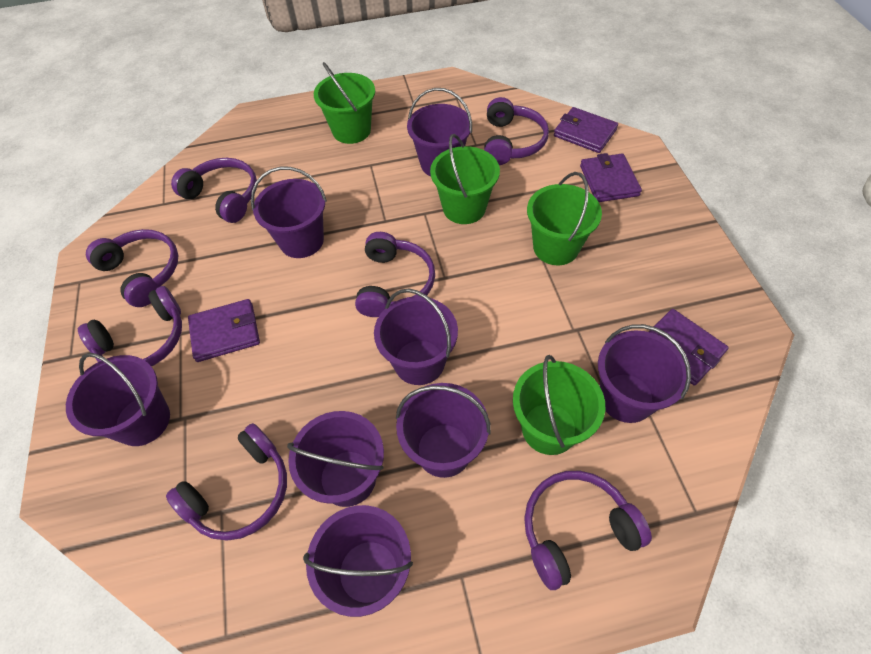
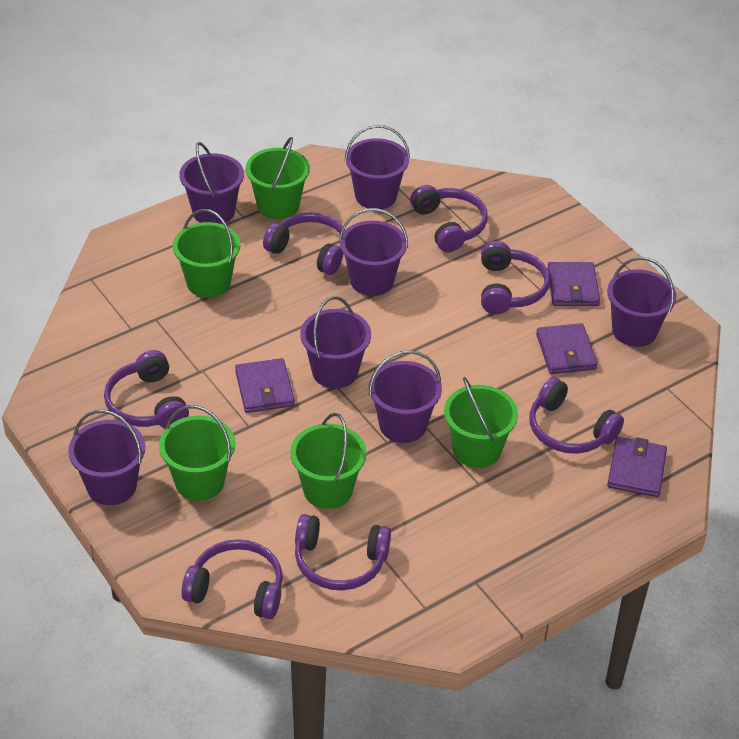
green bucket: [314,62,375,144] [430,134,500,224] [513,355,605,455] [527,172,602,265] = 4 -> [159,405,235,501] [173,209,241,298] [246,137,310,220] [290,413,367,509] [444,377,518,468] = 5
purple bucket: [66,353,170,446] [251,166,327,258] [287,411,384,507] [303,505,413,617] [374,289,458,385] [396,383,491,478] [407,88,472,176] [598,324,691,423] = 8 -> [68,410,145,505] [179,142,244,224] [300,296,371,388] [339,208,408,296] [345,125,410,209] [369,350,442,443] [607,257,677,347] = 7

